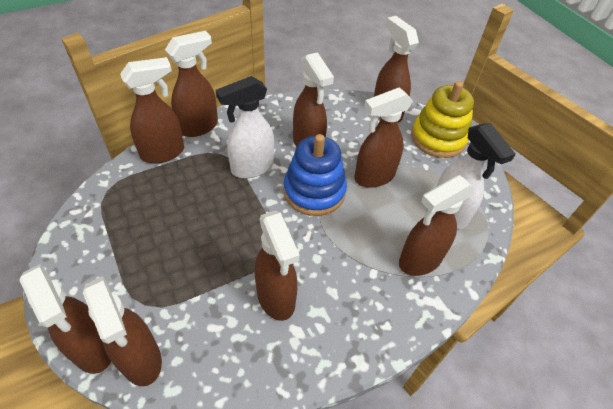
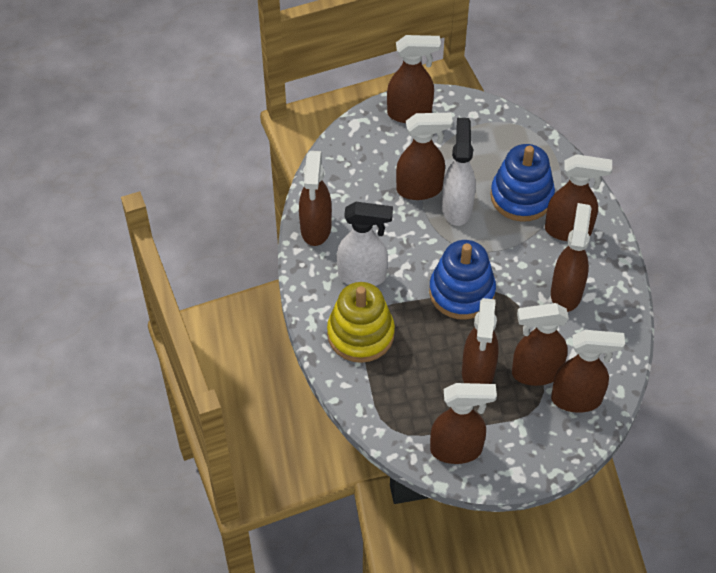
blue stacking toy: [284,134,347,216] = 1 -> [429,240,496,320] [490,144,555,222] = 2

